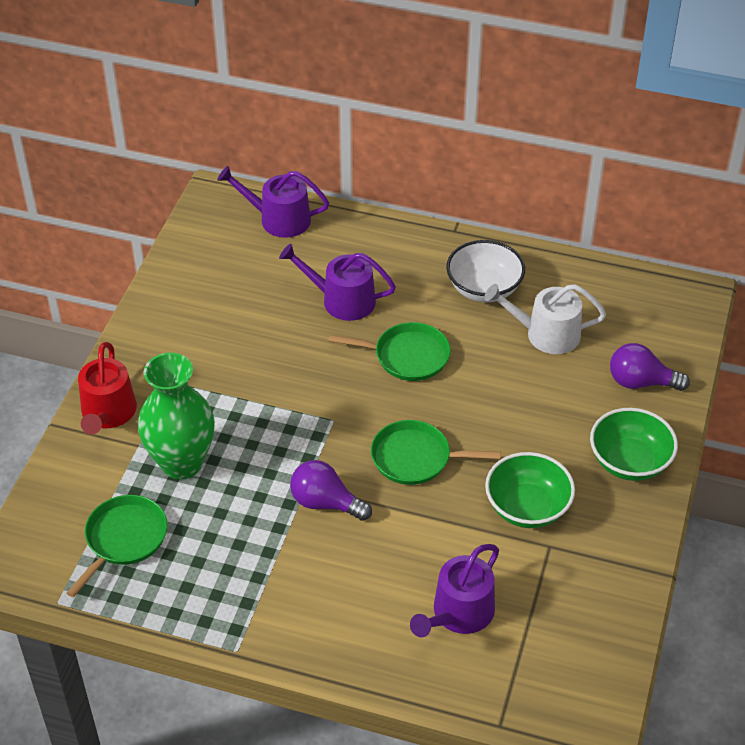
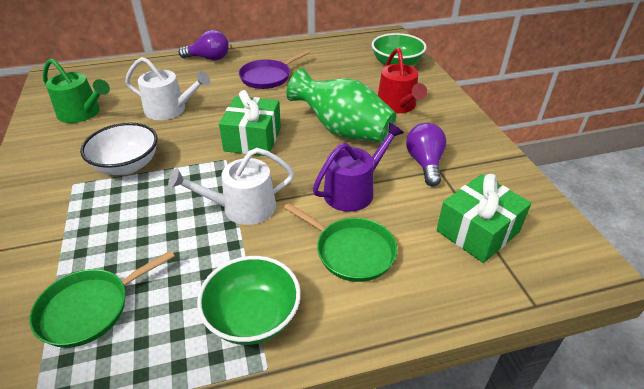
green gift: none = 0 -> [219,90,281,156] [437,174,531,263] = 2
green pan: [67,495,168,597] [329,322,451,381] [371,420,501,485] = 3 -> [29,250,175,348] [284,203,398,282] = 2
green watering can: none = 0 -> [43,58,110,123] = 1
purple pan: none = 0 -> [239,50,311,89] = 1
purple watering can: [217,166,329,238] [279,244,396,321] [410,544,499,637] = 3 -> [313,123,404,212] = 1
white watering can: [484,284,606,354] = 1 -> [125,57,211,120] [168,148,294,225] = 2

